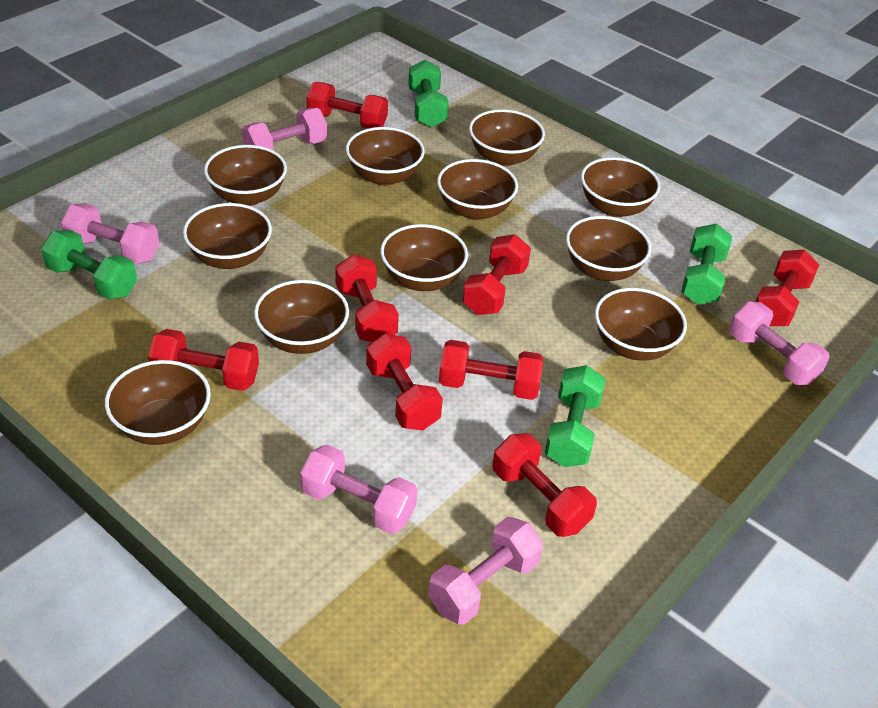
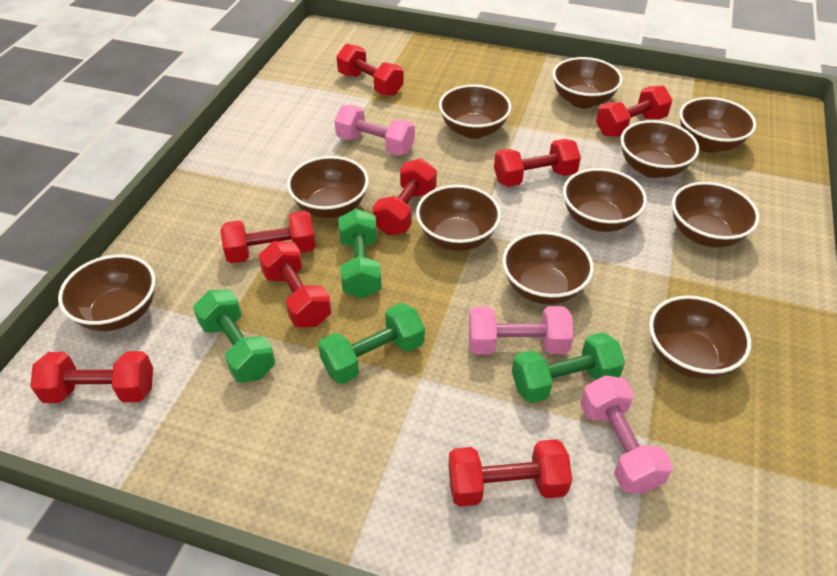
pink dumbbell: [61,203,159,264] [242,108,327,150] [300,444,418,534] [428,517,543,625] [729,302,830,385] = 5 -> [334,105,415,156] [469,306,573,355] [580,375,673,493] = 3

